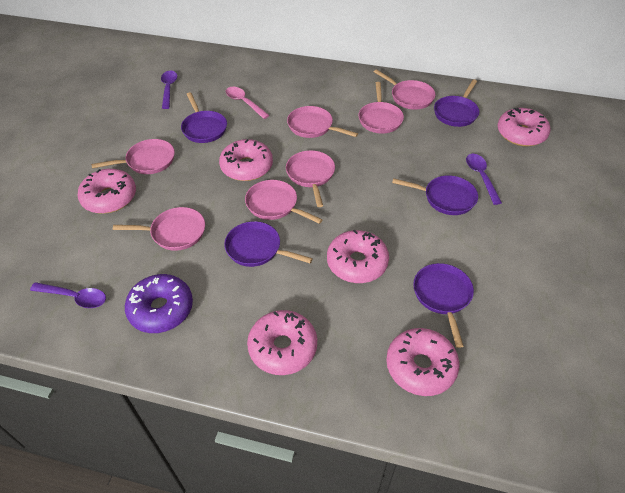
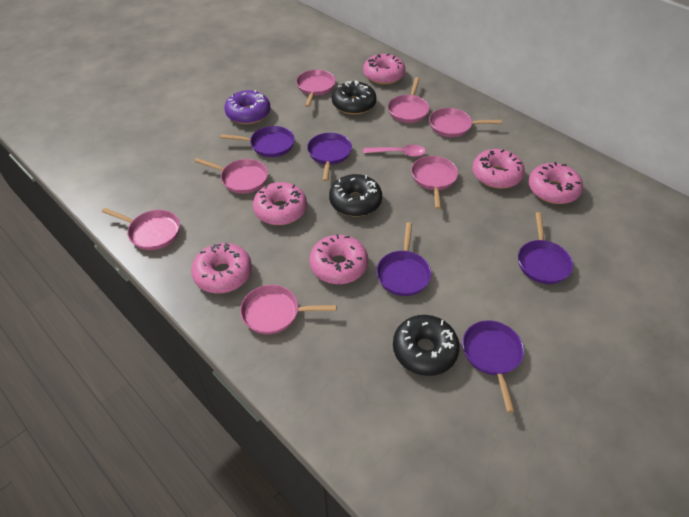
black donut: none = 0 -> [329,174,382,217] [332,80,377,115] [393,315,460,376] = 3
purple spoon: [30,282,106,308] [161,71,177,109] [466,154,502,205] = 3 -> none = 0

